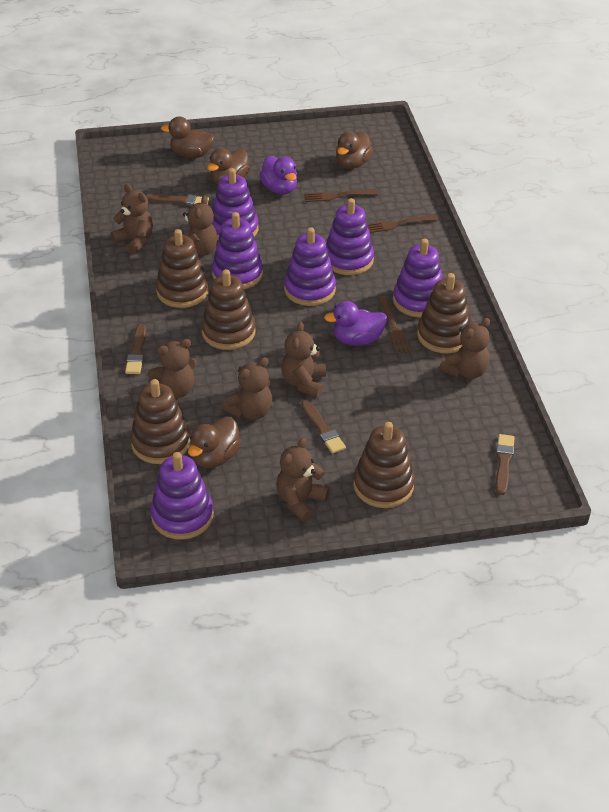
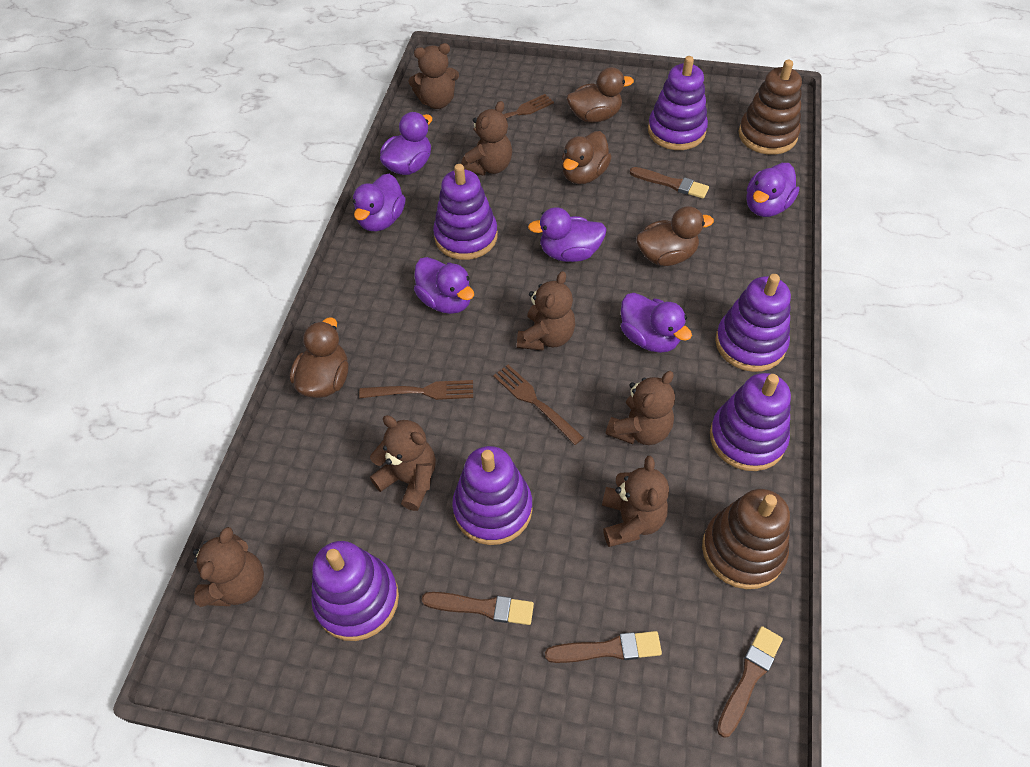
brown stacking toy: [130,379,190,464] [156,229,208,308] [201,269,256,350] [353,422,415,508] [417,273,471,353] = 5 -> [702,489,790,589] [738,60,802,155] = 2
purple duck: [259,156,298,194] [324,301,387,346] = 2 -> [353,174,406,231] [380,112,432,175] [414,257,474,314] [528,207,607,262] [621,293,692,353] [746,163,799,217] = 6

